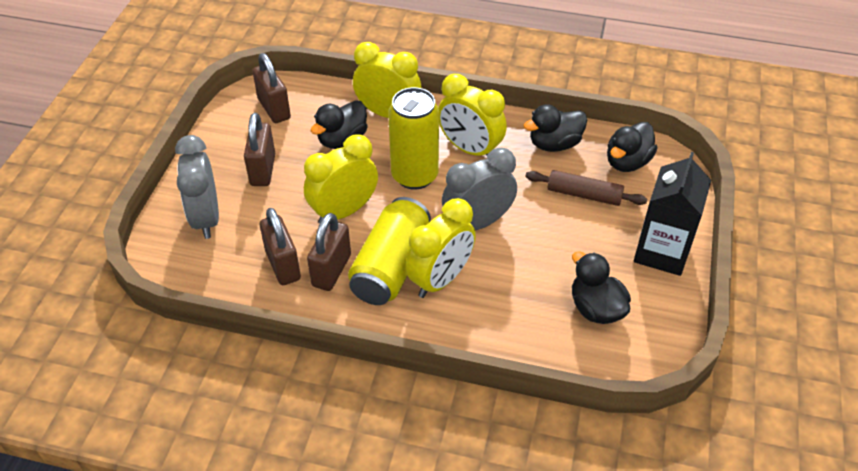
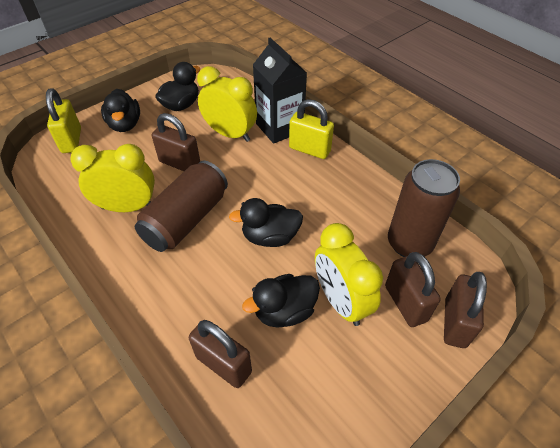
brown can: none = 0 -> [135,161,228,252] [388,159,460,257] = 2
brown rolling pin: [525,170,647,206] = 1 -> none = 0
grey clock: [175,135,219,239] [442,148,517,230] = 2 -> none = 0
yellow can: [348,197,431,305] [388,87,439,190] = 2 -> none = 0
yellow clock: [304,134,378,224] [353,42,421,118] [405,198,476,298] [438,74,507,156] = 4 -> [70,144,155,212] [197,66,257,142] [315,223,383,326] = 3
yellow padlock: none = 0 -> [46,88,81,153] [289,99,334,159] = 2

